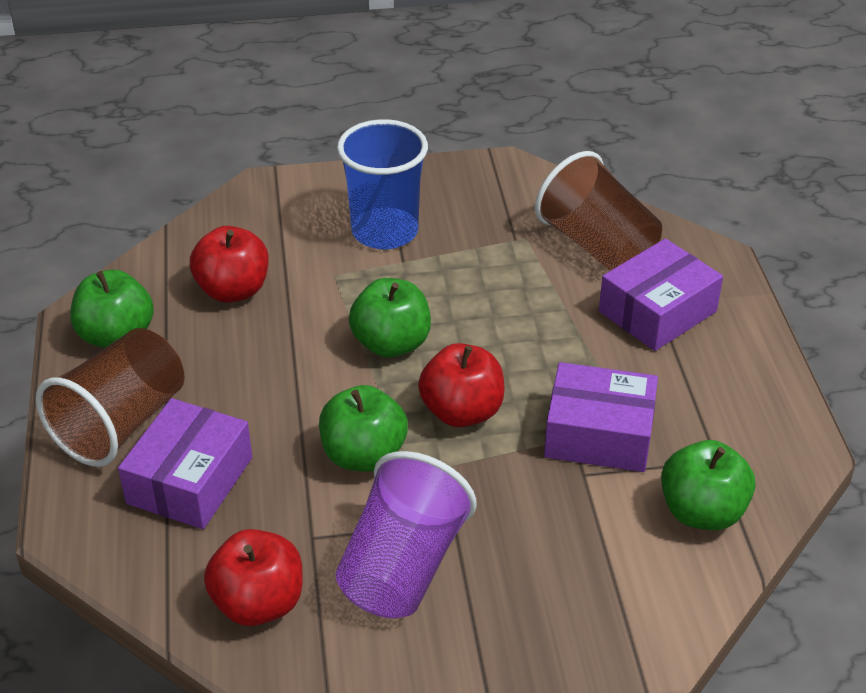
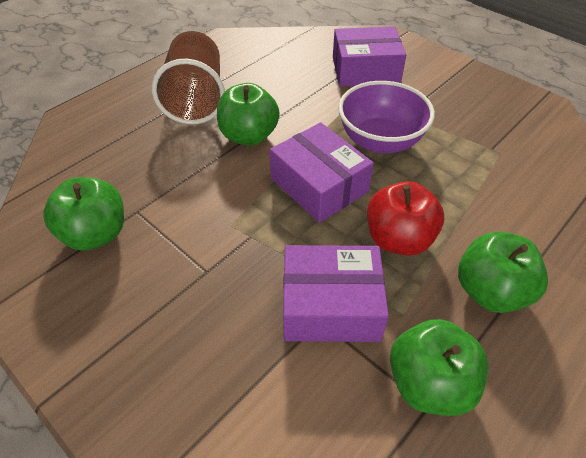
blue cup: [337,119,428,249] = 1 -> none = 0
brown cup: [36,328,185,467] [535,151,662,271] = 2 -> [152,31,225,125] = 1
purple bowl: none = 0 -> [338,81,435,153] = 1
purple cup: [335,451,476,618] = 1 -> none = 0
red apple: [190,226,269,303] [204,529,302,626] [418,343,505,427] = 3 -> [367,181,444,256] = 1

